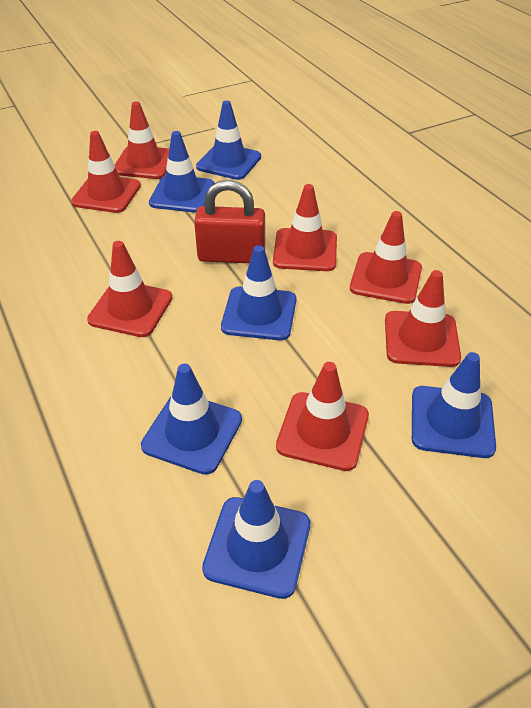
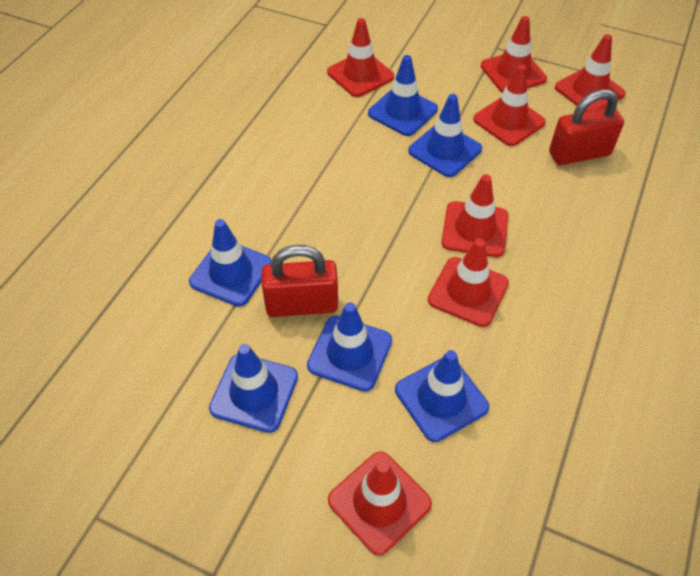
red padlock: [194,180,265,263] = 1 -> [261,245,338,317] [549,89,624,165] = 2

